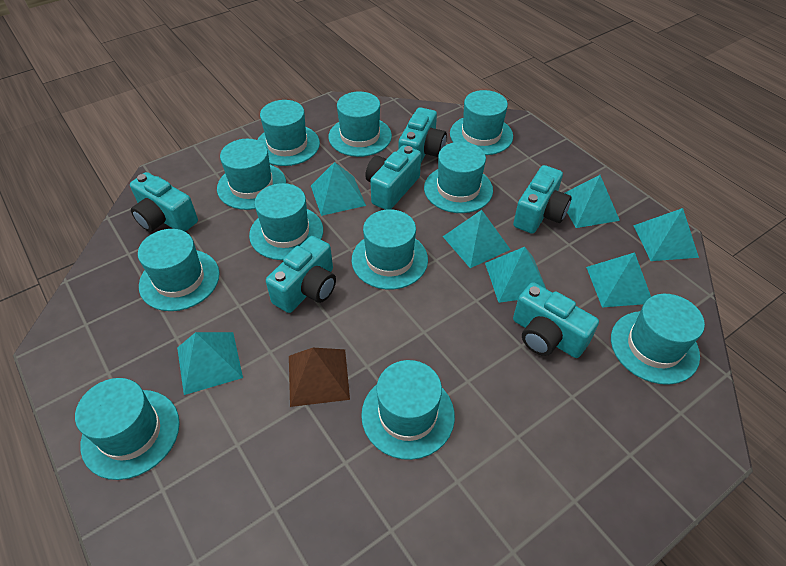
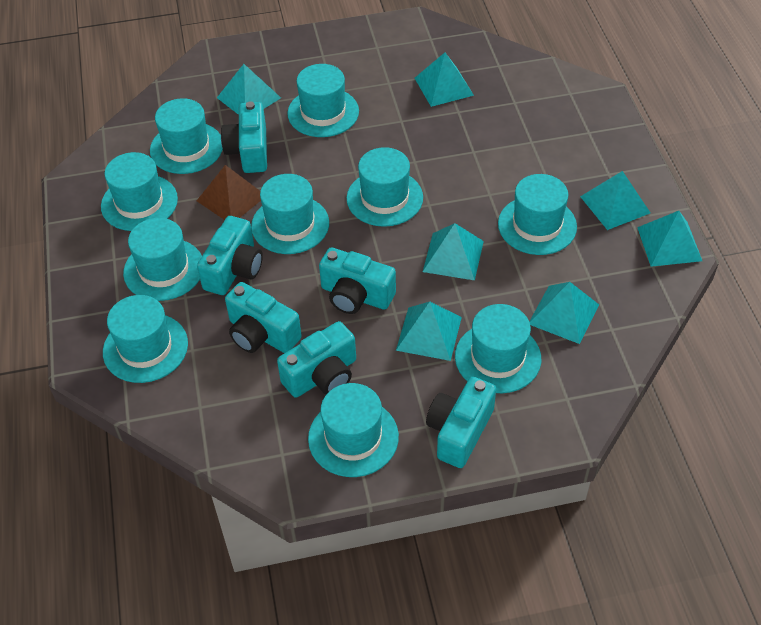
turquoise hat: [75,378,180,480] [138,229,220,311] [217,139,286,210] [249,183,323,260] [257,100,320,166] [328,91,392,157] [352,209,428,290] [361,360,455,460] [424,142,493,213] [450,90,513,155] [611,294,705,385] = 11 -> [101,152,178,231] [103,295,188,383] [123,218,202,301] [150,98,223,174] [251,174,329,254] [287,64,359,137] [308,383,399,477] [347,147,423,227] [455,304,541,393] [498,174,577,255] = 10

